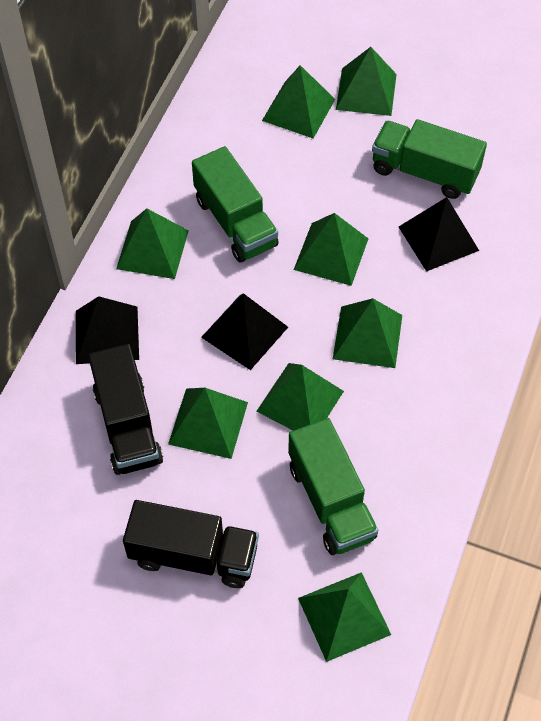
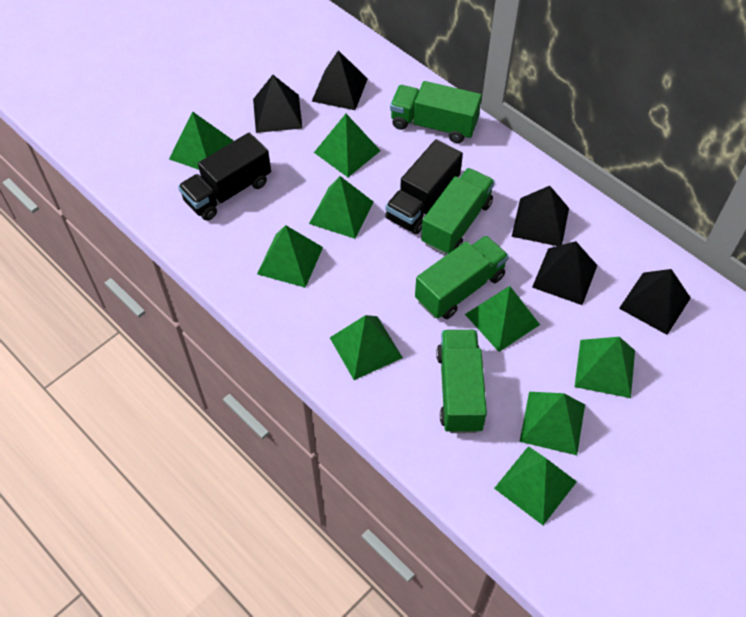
black pyramid: [76,296,139,364] [201,293,288,370] [399,197,479,272] = 3 -> [253,75,303,133] [312,50,368,110] [511,186,569,246] [532,241,597,305] [619,269,690,335] = 5
green pyramid: [116,208,189,279] [168,388,248,459] [256,363,344,431] [262,65,335,138] [294,213,369,286] [298,572,391,662] [333,298,402,368] [336,47,397,116] = 8 -> [169,111,234,170] [257,225,323,288] [309,176,374,239] [314,114,381,177] [330,315,403,380] [465,286,540,352] [494,446,577,525] [519,392,585,455] [575,337,635,398] = 9
green truck: [192,146,279,263] [288,418,378,555] [372,119,487,199] = 3 -> [390,81,482,143] [415,236,509,319] [421,168,495,255] [436,330,487,433] = 4

